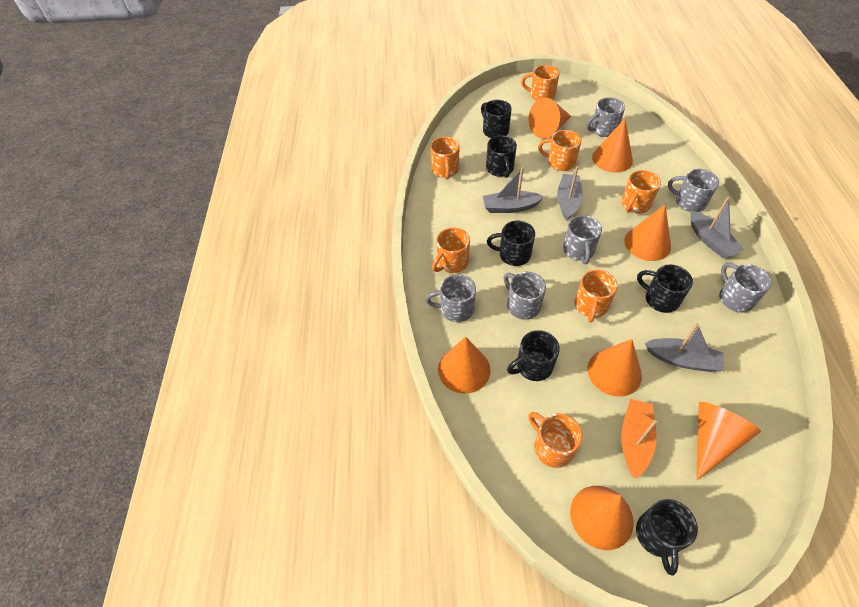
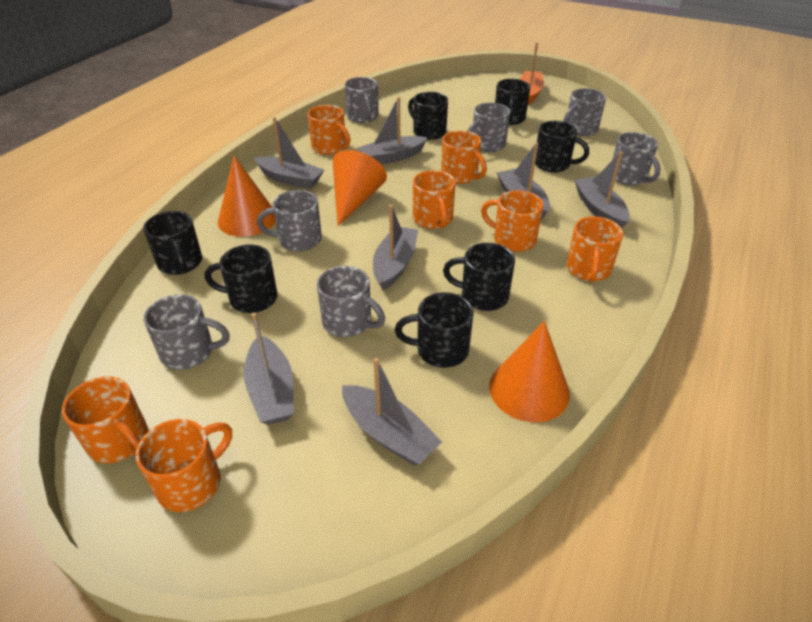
black mug: [481,100,512,138] [486,135,517,178] [487,221,535,266] [507,330,560,381] [636,499,698,576] [637,265,693,313] = 6 -> [143,211,202,275] [204,244,278,313] [395,292,474,368] [408,92,448,140] [443,243,515,311] [495,79,530,125] [535,121,589,173] = 7
grey boat: [483,167,545,213] [557,166,583,221] [645,323,724,372] [691,197,744,258] = 4 -> [244,313,294,425] [254,117,324,189] [342,358,442,466] [358,97,428,164] [373,205,418,290] [497,143,550,220] [574,152,630,228] = 7
grey mug: [425,274,476,322] [504,272,546,320] [563,215,602,264] [587,97,625,137] [668,169,719,212] [719,263,772,313] = 6 -> [144,294,230,370] [257,190,322,251] [317,266,385,337] [345,77,379,123] [467,103,510,152] [563,88,606,136] [612,132,661,186] = 7
orange cone: [438,337,491,394] [529,98,572,139] [570,486,633,550] [587,339,642,397] [592,119,633,173] [624,204,671,261] [696,402,761,480] = 7 -> [218,156,276,237] [333,150,387,226] [489,321,570,422] = 3

